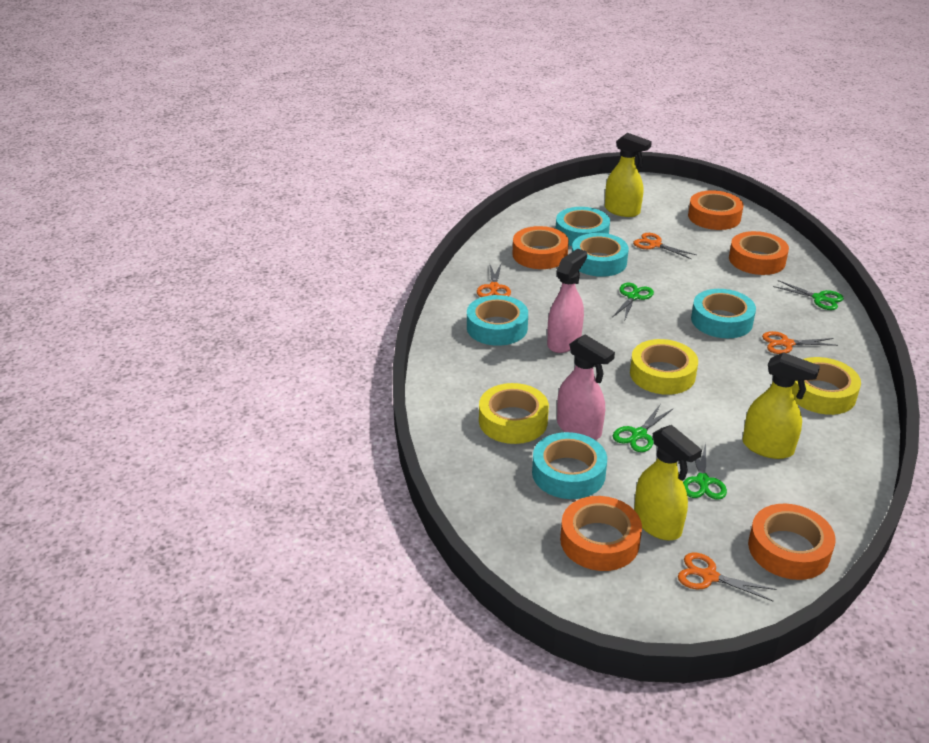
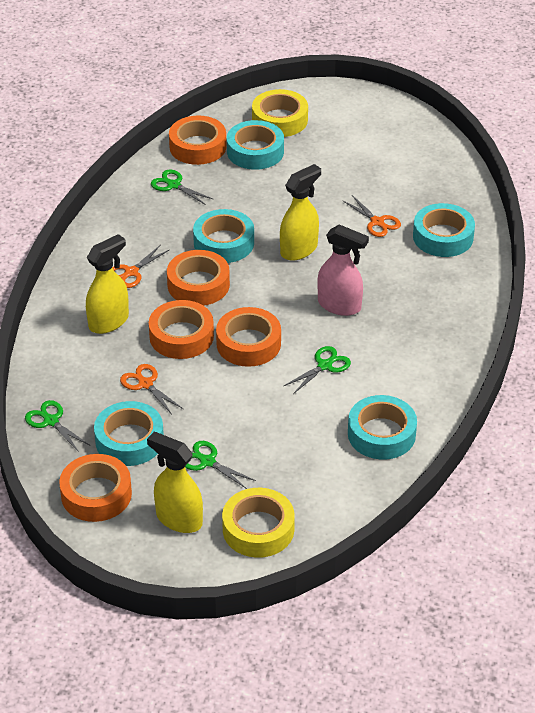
orange scissors: [477,262,511,297] [633,233,696,259] [678,552,776,601] [762,331,838,354] = 4 -> [112,245,169,288] [120,364,183,414] [342,195,401,237] = 3
pink spray bottle: [547,248,587,353] [557,334,615,440] = 2 -> [317,225,369,316] = 1
yellow tape: [479,383,549,444] [630,339,698,395] [793,357,861,415] = 3 -> [222,488,295,558] [252,89,308,137] = 2

